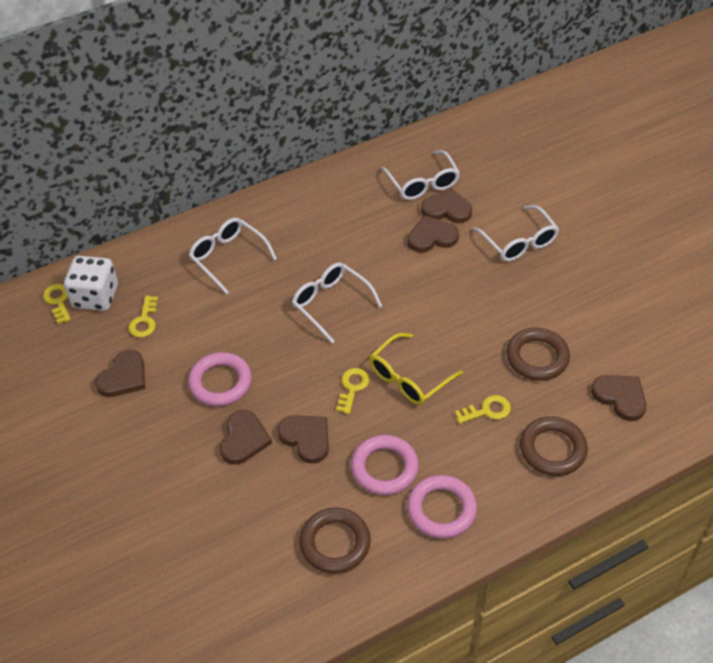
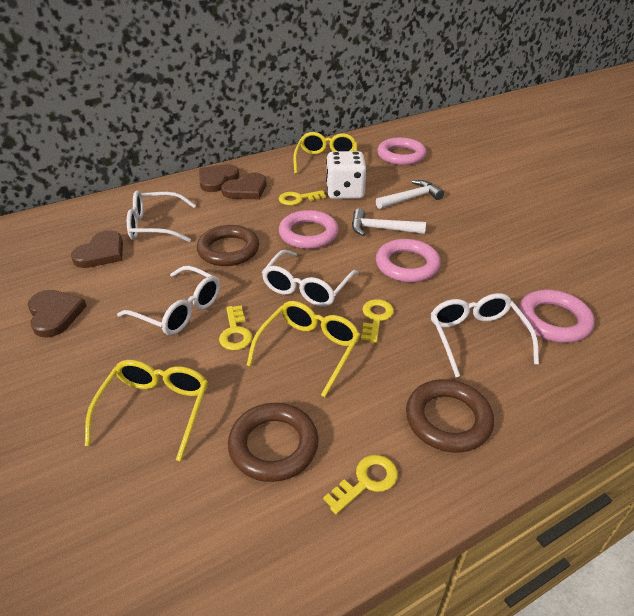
brown heart: [95,350,145,397] [220,410,272,465] [277,415,329,464] [408,215,459,253] [421,188,472,223] [591,375,646,421] = 6 -> [28,290,87,338] [71,230,123,268] [199,164,239,192] [221,173,267,199] = 4
pink ring: [188,352,252,406] [351,435,419,495] [407,475,477,539] = 3 -> [279,210,339,249] [376,239,441,282] [377,137,426,165] [518,290,595,343] = 4
white hammer: none = 0 -> [352,208,426,236] [376,180,444,209] = 2
yellow glasses: [369,333,463,405] = 1 -> [85,360,208,461] [246,301,360,397] [293,132,357,174] = 3

